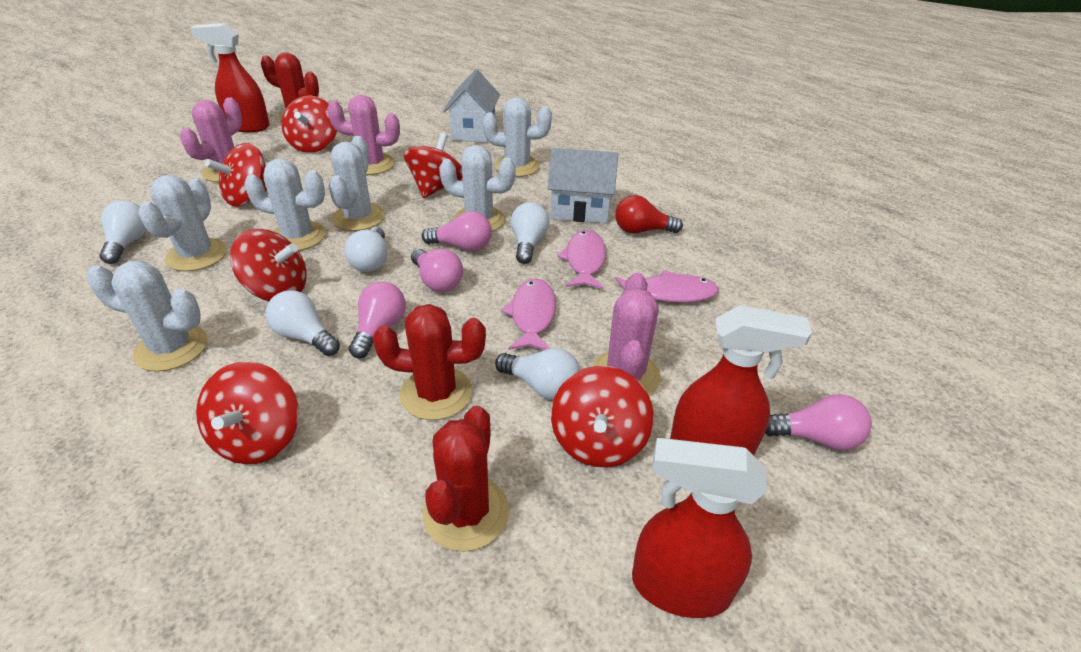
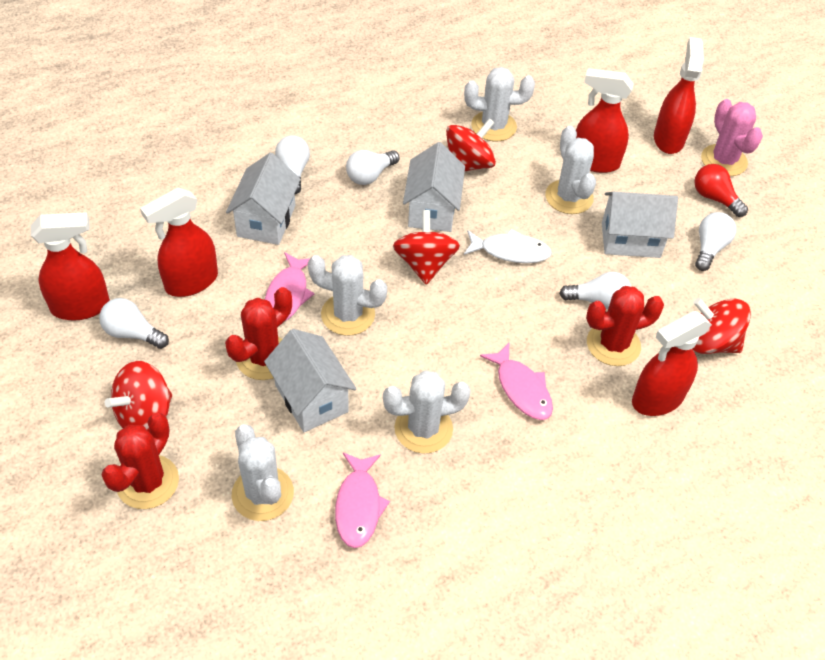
pink cactus: [180,97,242,182] [327,95,400,175] [592,272,661,395] = 3 -> [701,99,763,176] = 1
pink light bulb: [349,282,406,358] [411,249,463,292] [422,211,492,251] [765,394,872,450] = 4 -> none = 0
red spinning top: [196,361,299,465] [205,143,267,206] [230,229,307,301] [281,95,337,153] [404,133,462,198] [551,366,654,468] = 6 -> [105,361,172,432] [393,210,460,285] [446,118,496,171] [693,298,751,354] = 4
red spray bottle: [190,23,270,132] [632,438,767,618] [670,305,812,456] = 3 -> [31,212,110,320] [140,188,218,297] [576,68,634,173] [632,311,712,416] [654,37,704,154] = 5
white cactus: [87,261,207,372] [138,175,227,271] [244,158,326,251] [329,136,385,231] [439,145,516,232] [483,97,552,177] = 6 -> [232,424,294,521] [308,255,387,336] [383,370,471,453] [464,67,535,141] [545,126,596,214] = 5
white fish: none = 0 -> [464,229,552,263] = 1
white house: [443,69,500,143] [547,148,618,224] = 2 -> [226,153,300,245] [264,329,356,432] [403,142,465,232] [602,192,678,258] = 4

